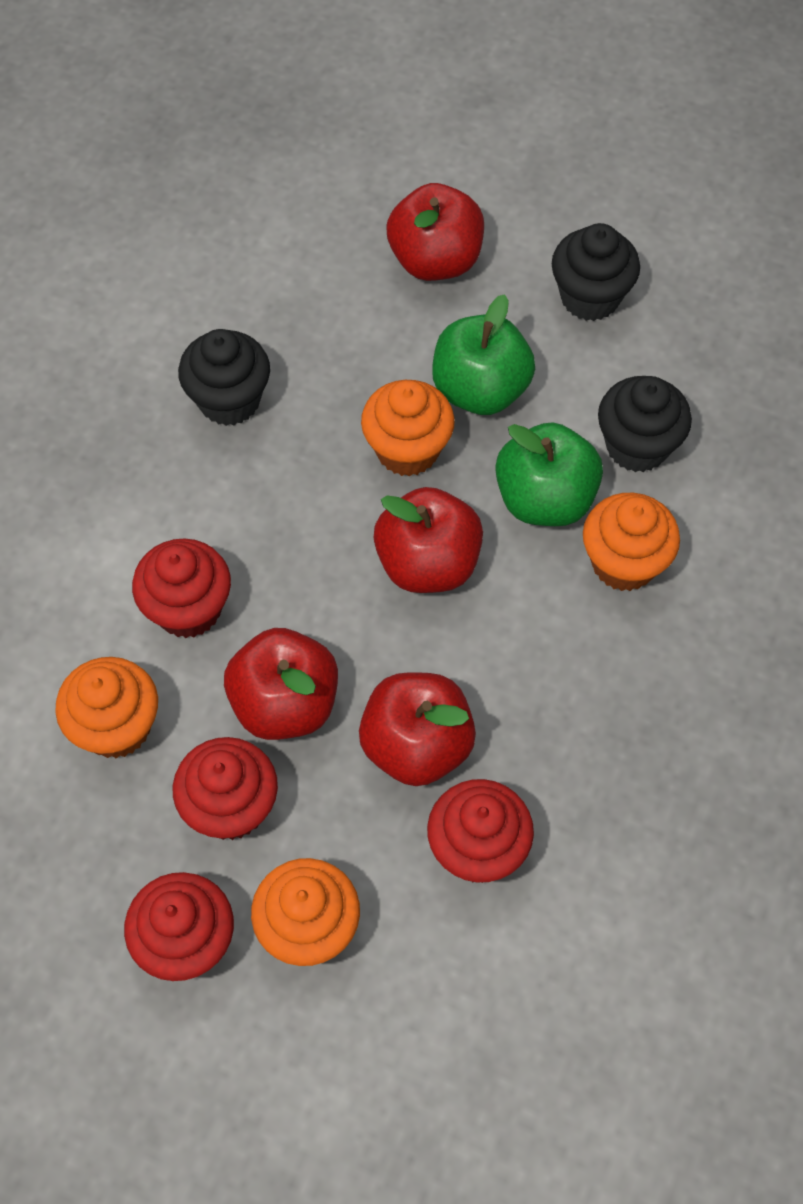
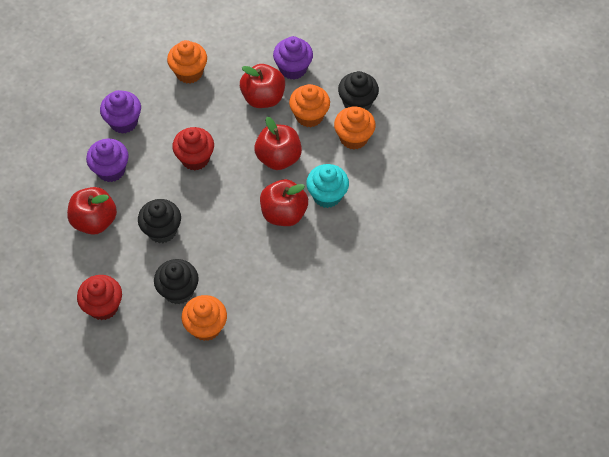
green apple: [432,294,535,415] [495,422,603,526] = 2 -> none = 0
purple cupcake: none = 0 -> [86,139,129,182] [100,90,141,134] [273,36,313,80] = 3
red cupcake: [124,872,234,981] [132,538,231,638] [173,737,278,840] [427,779,534,883] = 4 -> [77,275,122,320] [172,127,214,171] = 2
turquoise cupcake: none = 0 -> [306,164,349,208] = 1

